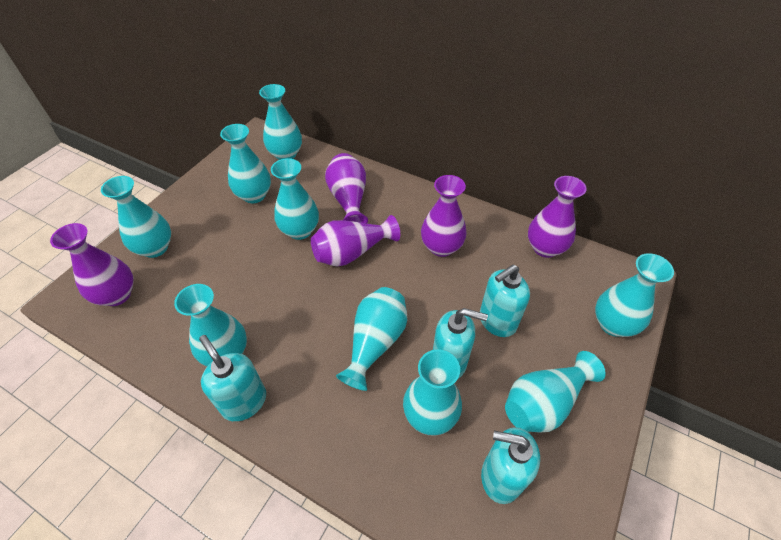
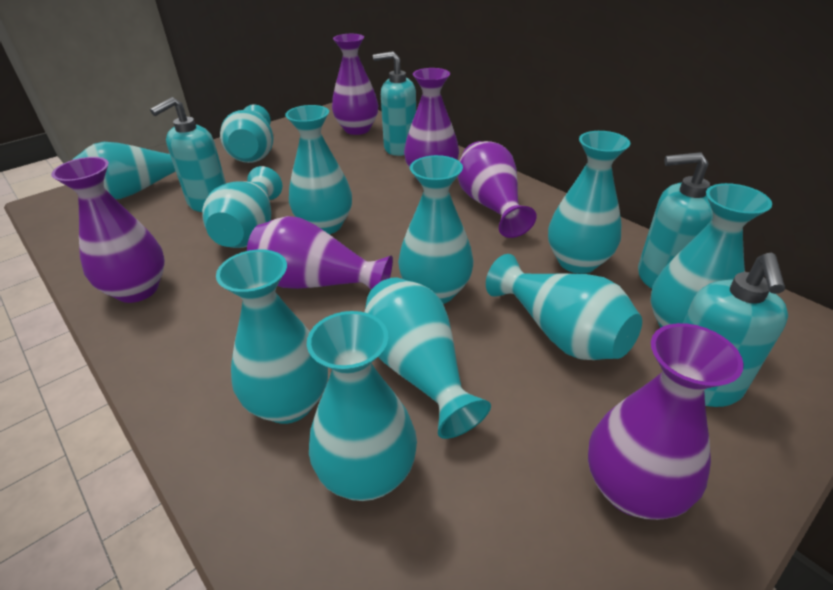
purple vase: [50,223,134,306] [311,215,400,266] [325,153,368,224] [421,175,467,257] [528,176,587,258] = 5 -> [51,157,165,303] [247,216,393,290] [332,34,378,135] [404,68,459,169] [458,141,537,238] [588,323,744,520] = 6
turquoise vase: [101,176,171,258] [174,284,247,367] [220,124,271,203] [259,84,302,160] [271,158,319,240] [336,287,407,391] [403,349,462,436] [505,351,606,432] [595,253,674,337] = 9 -> [73,142,176,199] [202,166,282,248] [216,249,328,424] [220,104,273,163] [285,105,352,234] [307,311,417,501] [365,277,491,439] [398,155,473,304] [486,254,642,360] [548,131,630,274] [650,183,772,328] = 11

